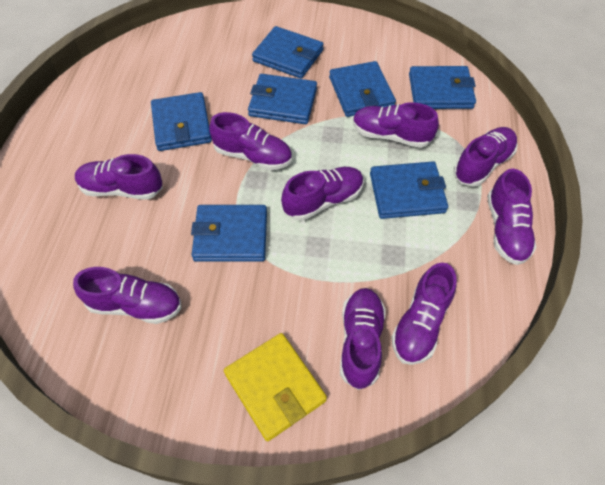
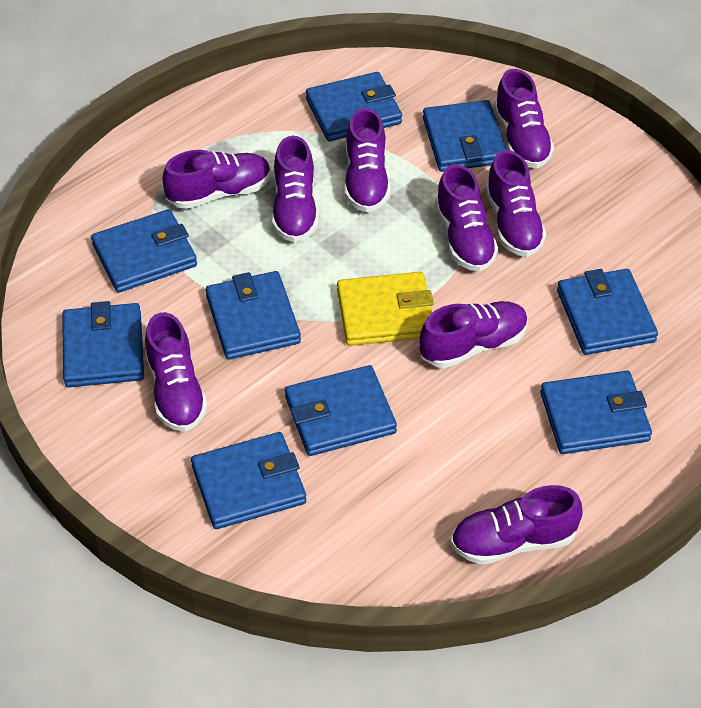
blue wallet: [151,92,212,151] [191,205,267,262] [248,74,317,124] [252,26,323,79] [329,61,396,117] [370,161,448,219] [409,66,476,109] = 7 -> [62,301,144,387] [91,209,197,293] [191,432,306,529] [206,271,301,360] [285,365,397,456] [306,72,402,142] [423,100,507,172] [540,371,652,454] [557,269,658,355] = 9

